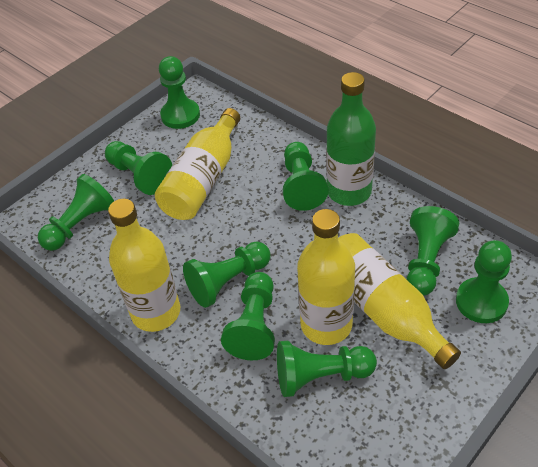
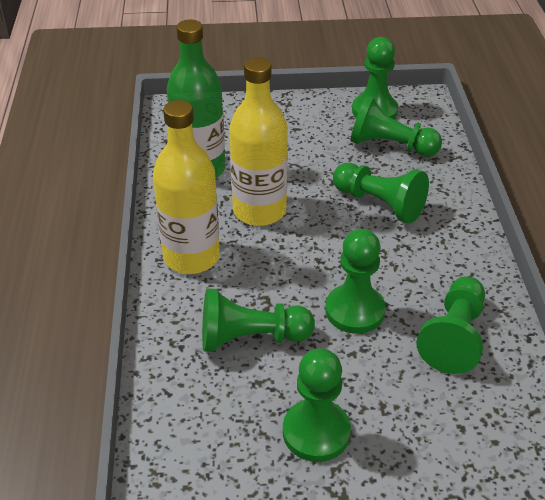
green pawn: [38,174,114,251] [105,141,172,195] [159,56,200,129] [183,242,271,308] [221,272,275,360] [277,341,377,397] [283,142,329,211] [406,206,459,296] [456,240,512,323] = 9 -> [202,288,315,352] [283,348,351,462] [326,229,386,334] [333,163,429,224] [350,95,442,157] [352,37,398,119] [416,276,485,374] = 7
yellow bottle: [108,199,180,332] [155,108,240,220] [297,209,355,345] [338,233,461,369] = 4 -> [153,100,220,274] [229,57,288,226] = 2

